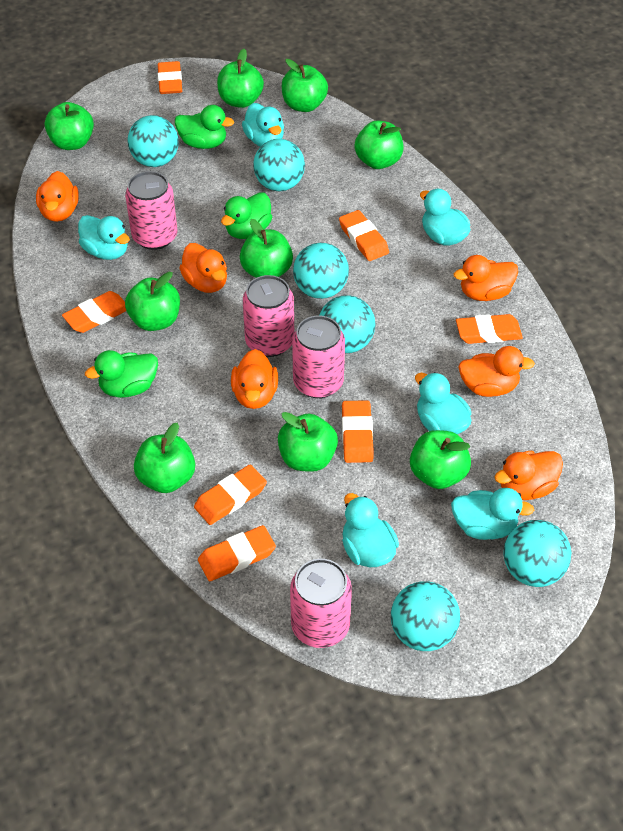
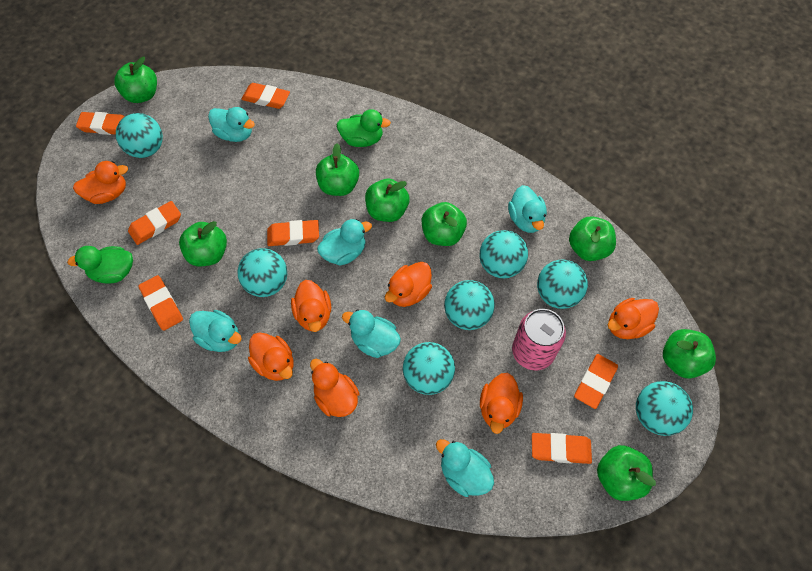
green apple: [45,102,94,150] [125,272,180,331] [134,423,195,493] [217,49,264,108] [240,219,293,278] [278,412,338,472] [282,59,328,112] [355,121,403,169] [410,430,471,489] = 9 -> [114,57,157,103] [179,221,227,266] [316,143,359,196] [365,179,409,222] [421,202,467,246] [569,216,616,261] [597,445,656,501] [663,329,716,379] = 8
green duck: [85,350,158,398] [175,105,234,149] [221,192,272,239] = 3 -> [67,246,133,283] [337,109,391,147] = 2
orange duck: [36,171,79,222] [179,243,227,293] [231,349,278,409] [454,255,518,301] [458,346,535,397] [495,451,563,500] = 6 -> [73,161,128,204] [248,332,293,381] [291,280,331,332] [310,359,359,417] [385,262,432,307] [480,373,523,434] [608,298,659,339] = 7
pink can: [125,171,177,250] [243,275,294,357] [290,559,352,648] [292,316,345,398] = 4 -> [512,309,566,371] = 1
turquoise ball: [128,115,179,167] [253,139,305,191] [293,243,349,299] [319,295,376,353] [391,581,460,651] [504,520,571,587] = 6 -> [116,113,163,158] [237,248,287,297] [403,342,455,395] [444,280,495,330] [480,230,528,278] [537,259,588,309] [636,381,693,436] = 7

